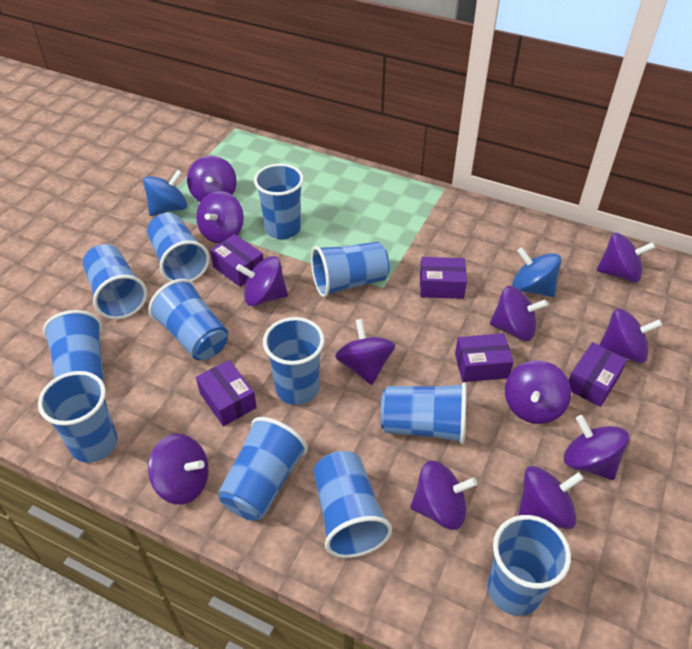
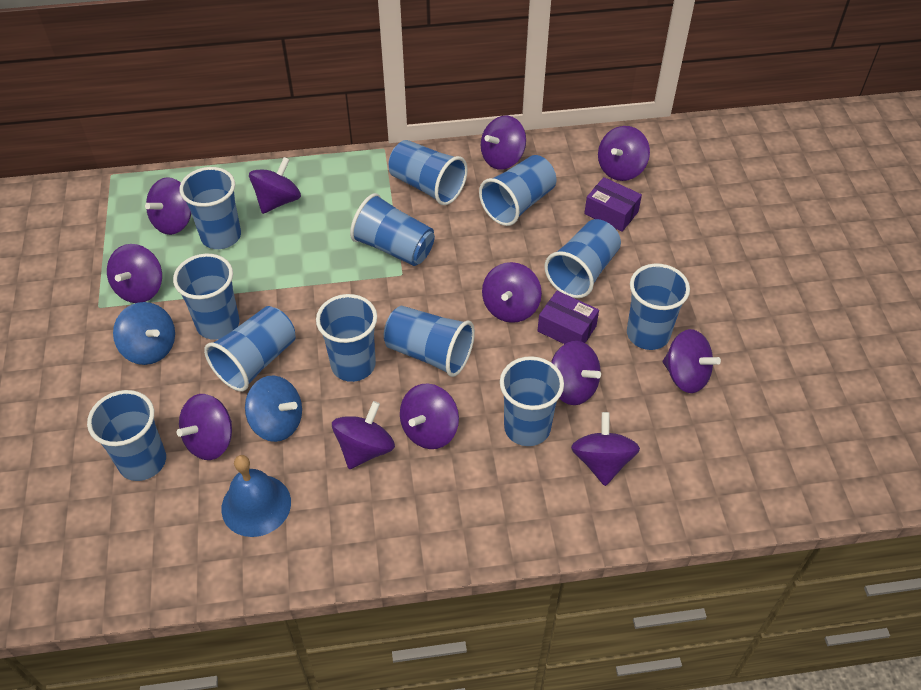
blue bell: none = 0 -> [221,455,291,537] = 1
purple box: [196,360,257,426] [210,234,263,287] [420,257,467,299] [455,333,514,382] [569,342,627,407] = 5 -> [537,291,599,344] [584,177,642,232] = 2

